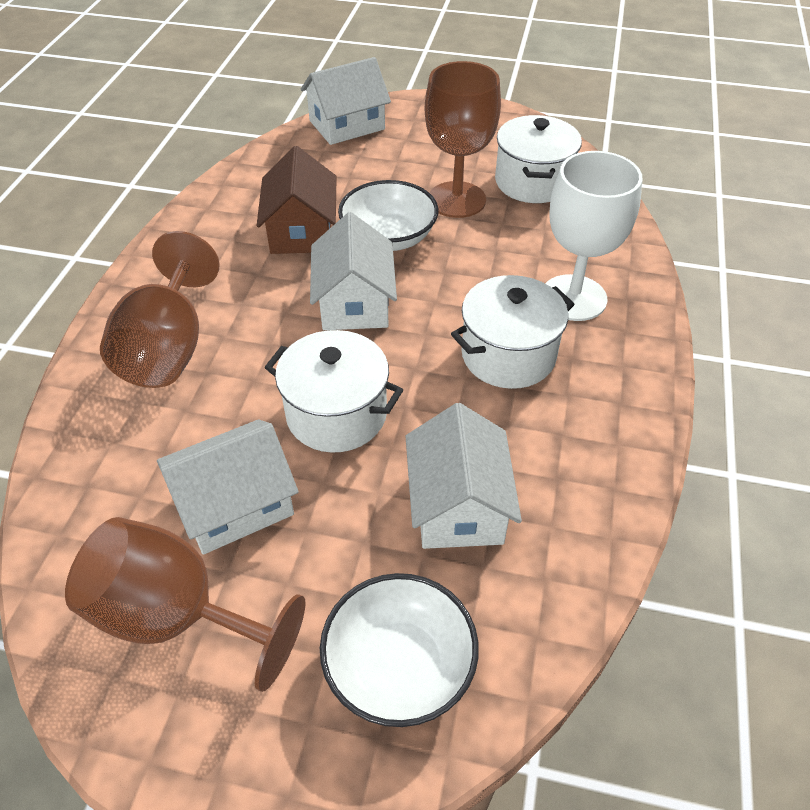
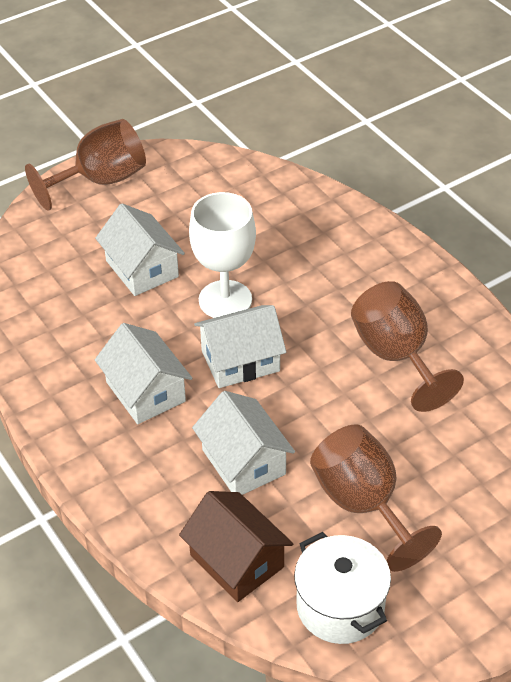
white bowl: [320,573,479,727] [338,180,439,251] = 2 -> none = 0
white pot: [264,330,403,453] [451,275,575,389] [495,115,582,203] = 3 -> [294,532,391,644] = 1

